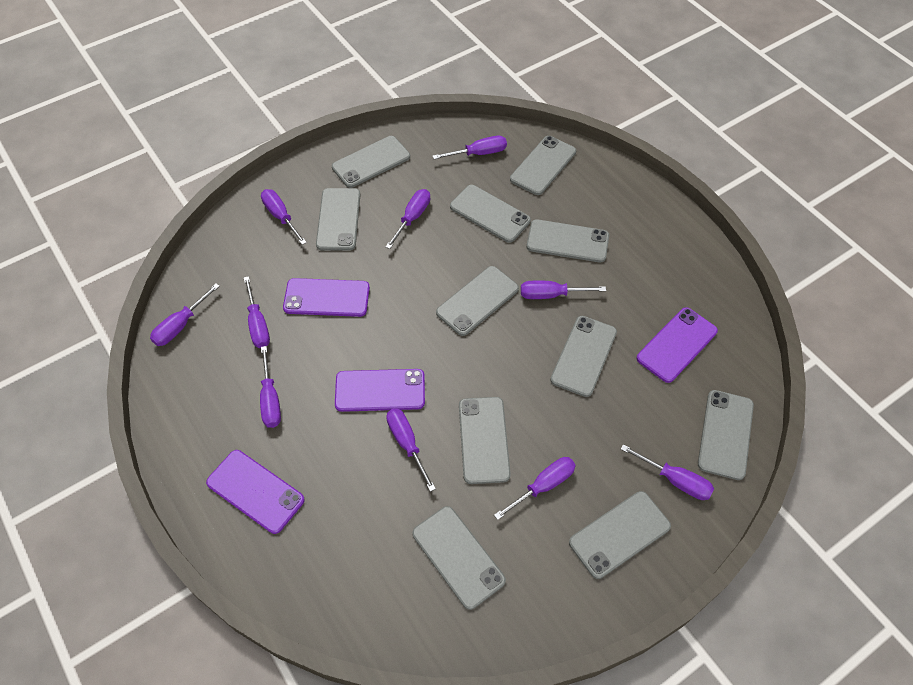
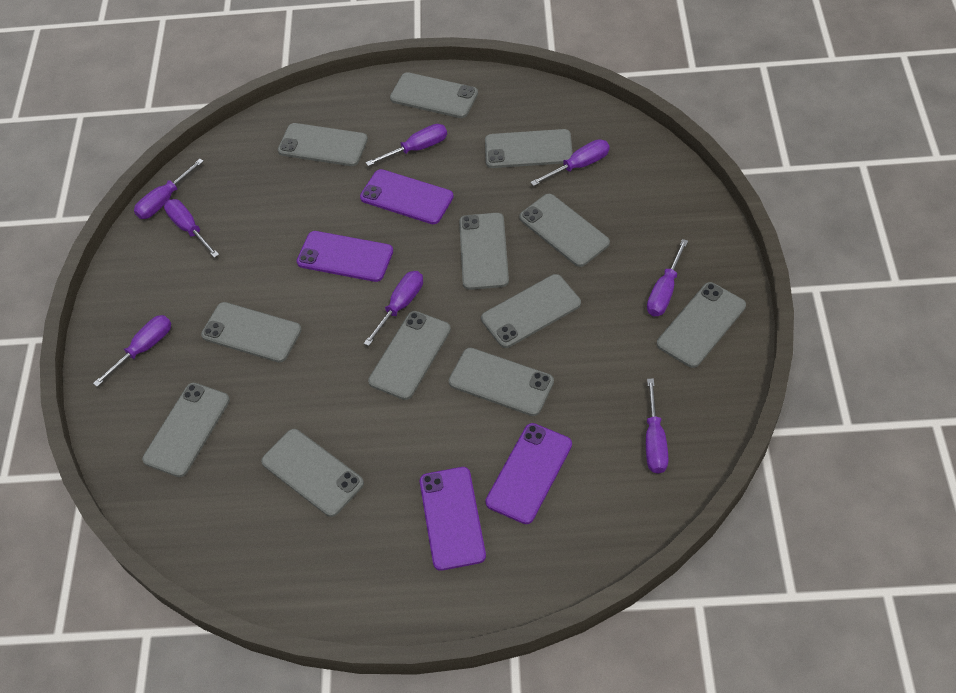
grey phone: [316,188,360,251] [332,136,410,188] [412,506,506,610] [436,266,519,336] [450,185,531,243] [459,397,511,484] [510,136,576,195] [526,219,609,262] [550,316,617,397] [569,491,671,579] [698,390,754,480] = 11 -> [142,383,230,477] [201,302,302,363] [261,429,364,517] [278,123,368,166] [368,311,451,400] [390,72,478,118] [449,348,554,416] [459,213,509,290] [481,274,581,348] [485,129,573,168] [519,194,610,267] [657,282,746,368] = 12
purple screwdriver: [150,283,220,346] [244,276,270,348] [260,346,281,428] [261,189,307,245] [386,189,430,249] [386,408,436,492] [433,136,507,159] [494,457,576,520] [521,280,606,299] [621,444,714,500] = 10 -> [93,315,171,387] [134,159,204,219] [164,199,219,258] [364,271,423,346] [366,124,447,166] [530,139,609,186] [646,379,669,474] [647,239,688,316] = 8

